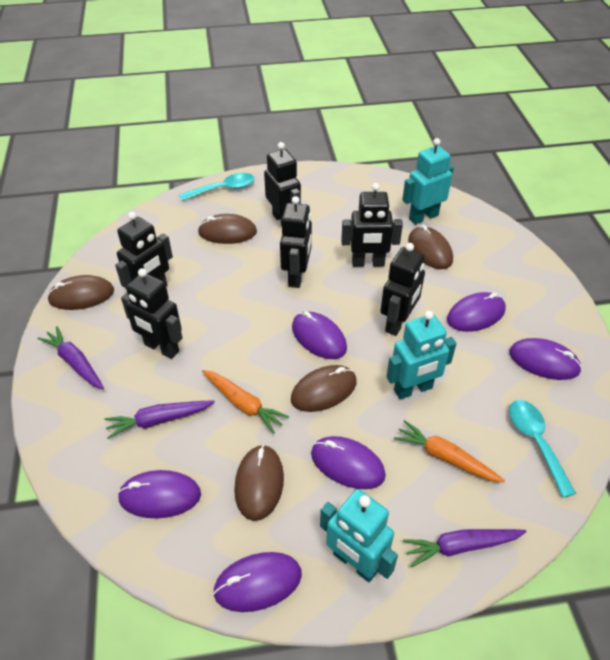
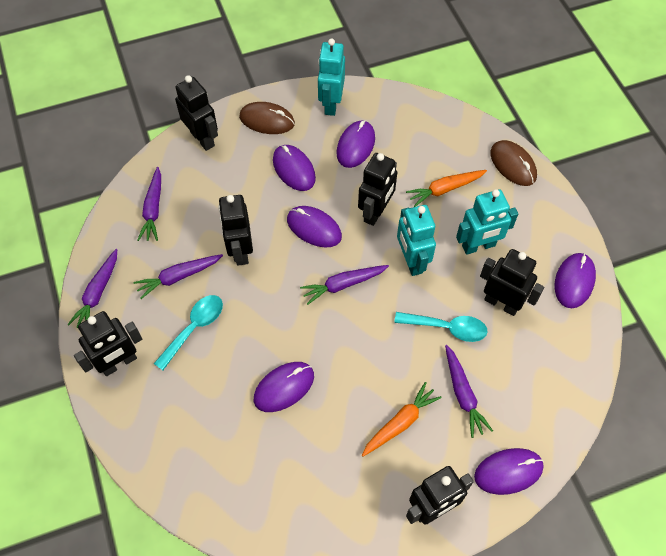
brown mouse: [47,275,114,310] [198,214,257,244] [234,444,284,521] [291,365,357,412] [408,225,453,269] = 5 -> [239,102,295,134] [490,140,537,186] = 2
purple carrot: [38,326,104,389] [105,401,215,439] [403,529,526,568] = 3 -> [67,249,117,328] [134,254,223,299] [138,167,161,241] [300,265,389,305] [445,345,493,438] = 5

